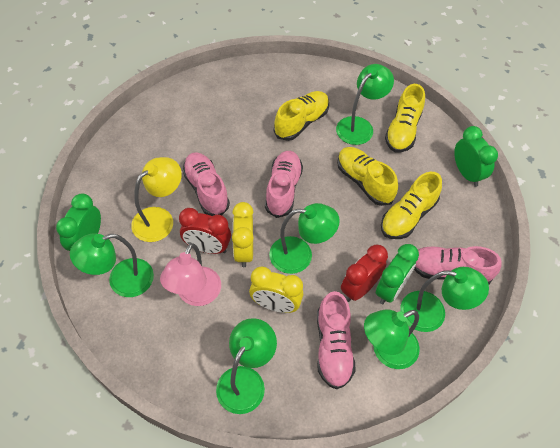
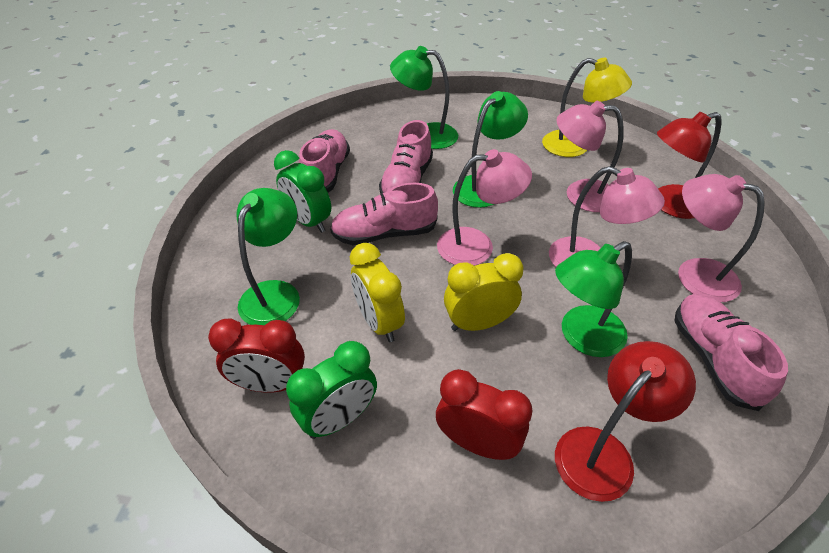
green clock: [56,193,101,251] [376,244,419,304] [454,126,498,187] = 3 -> [274,150,331,233] [286,341,377,439] = 2
green lamp: [70,233,154,297] [216,318,277,414] [269,203,340,274] [336,64,394,145] [364,309,420,369] [400,267,489,332] = 6 -> [236,188,300,325] [390,46,458,149] [453,91,528,208] [555,241,632,357] = 4
pink lamp: [160,243,221,306] = 1 -> [437,149,532,266] [549,166,665,267] [556,101,624,212] [678,174,765,302] = 4
red lamp: none = 0 -> [555,341,696,502] [657,112,722,219] = 2
yellow shoe: [274,91,329,141] [337,147,398,206] [381,172,442,239] [385,84,425,153] = 4 -> none = 0

